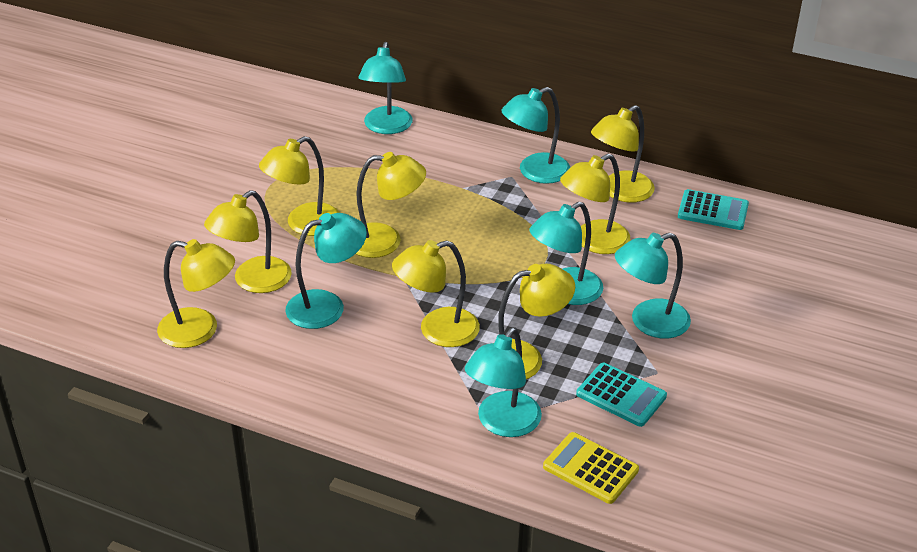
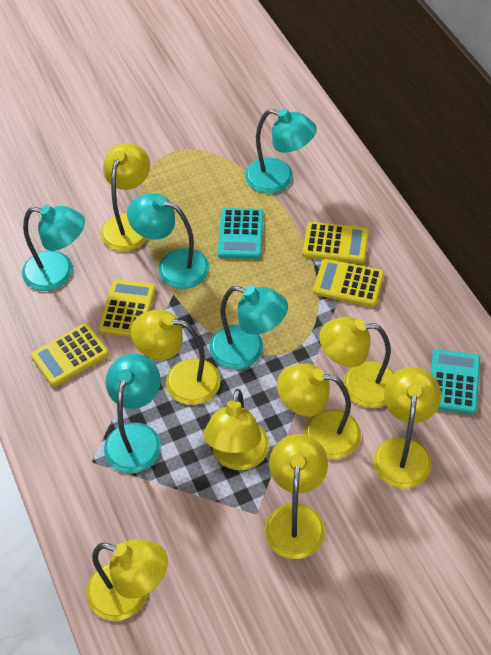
turquoise lamp: [285,213,367,329] [358,42,413,134] [465,327,542,437] [501,87,570,184] [529,202,603,305] [615,233,691,338] = 6 -> [22,205,85,291] [104,353,161,473] [127,193,209,289] [210,286,288,369] [245,109,317,193] = 5
yellow calculator: [543,432,639,504] = 1 -> [31,323,109,387] [98,279,156,337] [303,222,369,264] [313,259,384,307] = 4

